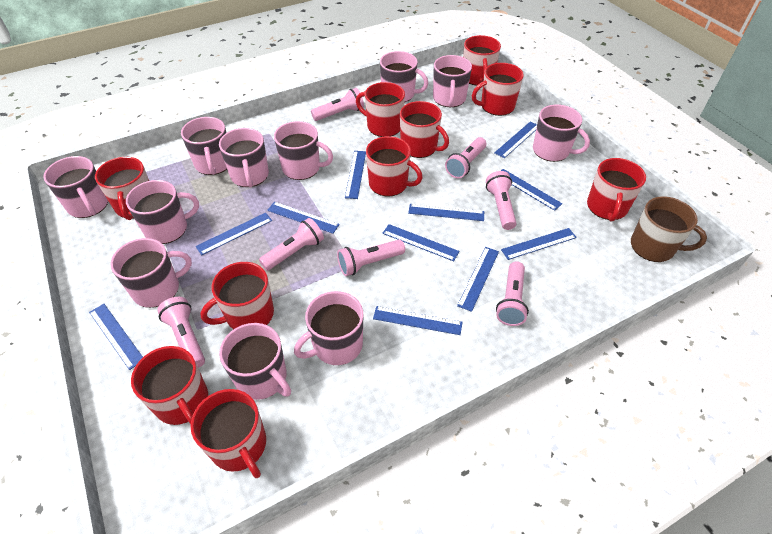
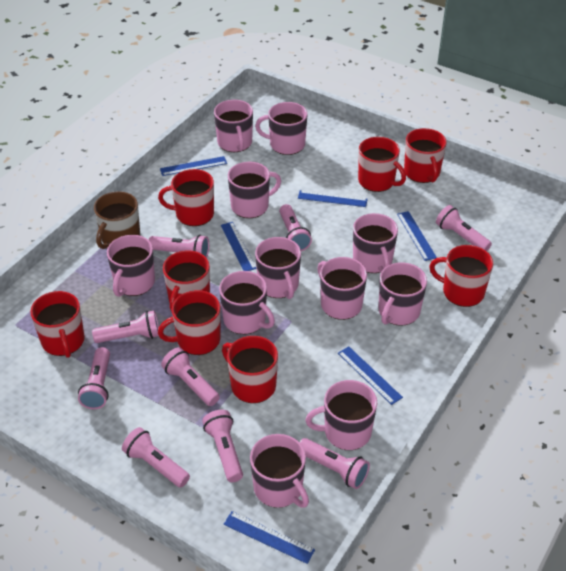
blue ruler: [89,304,143,370] [195,213,272,255] [267,202,340,234] [345,151,366,199] [373,306,463,335] [382,224,460,261] [408,204,484,221] [457,247,499,312] [494,121,537,158] [501,169,562,211] [501,228,577,260] = 11 -> [160,156,227,176] [221,222,257,271] [223,511,315,564] [298,190,368,207] [338,346,403,405] [397,211,437,261] = 6
pink flashlight: [157,297,205,368] [259,218,324,271] [311,88,364,121] [337,240,405,276] [445,137,486,179] [486,171,517,230] [496,261,529,326] = 7 -> [78,347,110,409] [92,311,159,343] [122,427,190,488] [149,235,209,258] [161,347,220,406] [202,409,243,482] [279,204,312,251] [300,438,370,489] [436,205,492,251] = 9
red mug: [95,157,149,220] [131,346,208,425] [191,389,266,478] [200,262,274,330] [356,82,405,137] [366,136,423,197] [400,101,449,158] [463,35,501,86] [472,63,524,116] [587,158,646,222] = 10 -> [30,291,85,358] [158,169,214,226] [158,290,220,355] [163,250,210,312] [222,336,278,403] [358,137,406,192] [404,128,447,183] [429,245,493,307] = 8

